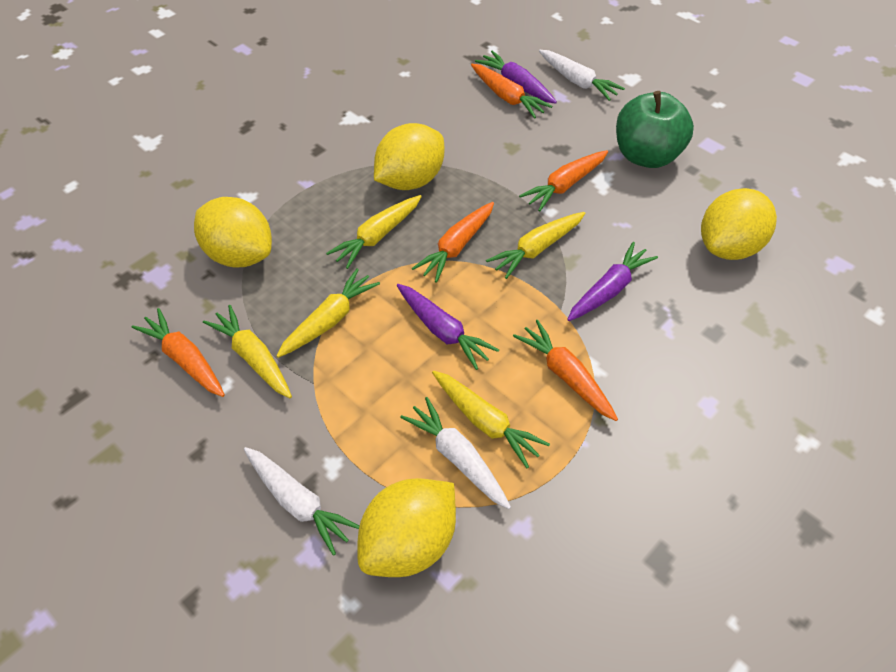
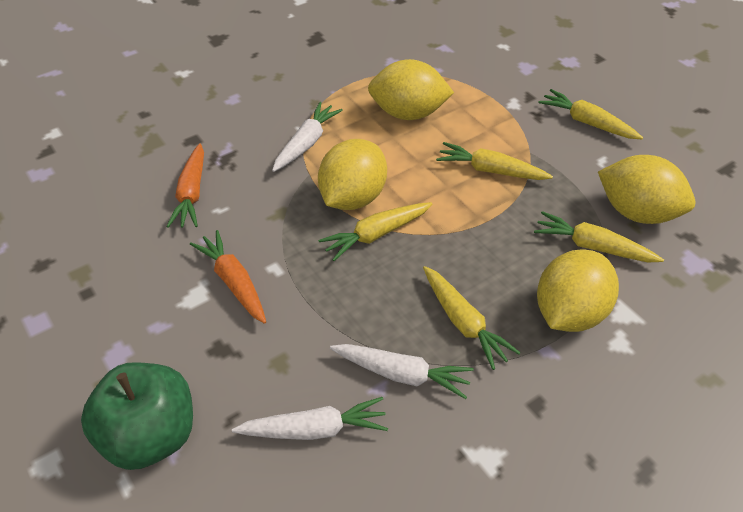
orange carrot: [131,308,225,397] [412,202,494,283] [471,64,552,119] [513,320,618,421] [519,150,608,212] = 5 -> [166,143,204,228] [190,230,266,324] = 2
purple carrot: [396,284,499,370] [475,51,557,104] [567,242,658,321] = 3 -> none = 0

